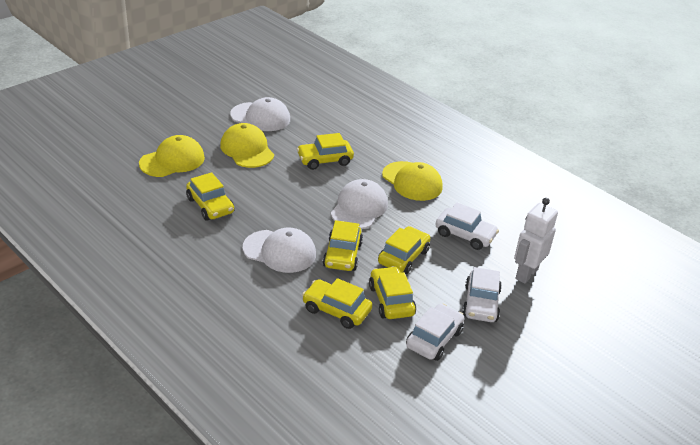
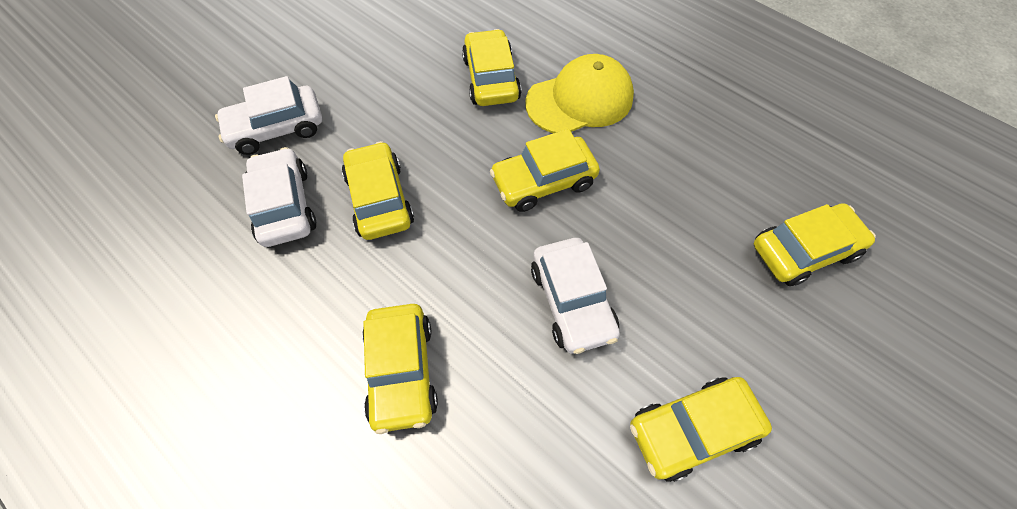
white cap: [230,97,290,131] [243,228,316,273] [331,179,388,229] = 3 -> none = 0
white robot: [514,198,558,284] = 1 -> none = 0
yellow cap: [139,135,205,177] [220,123,274,168] [382,161,443,201] = 3 -> [525,54,634,133] = 1

